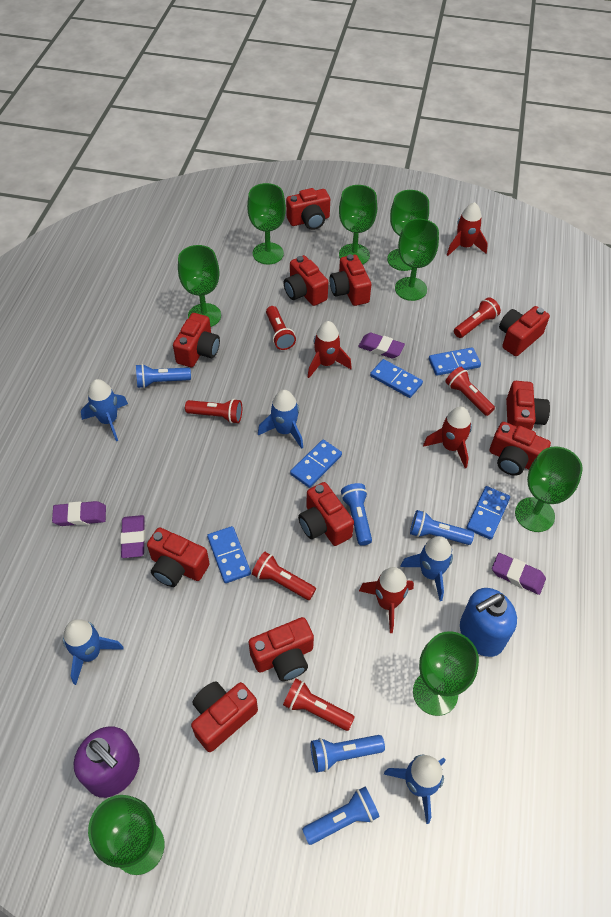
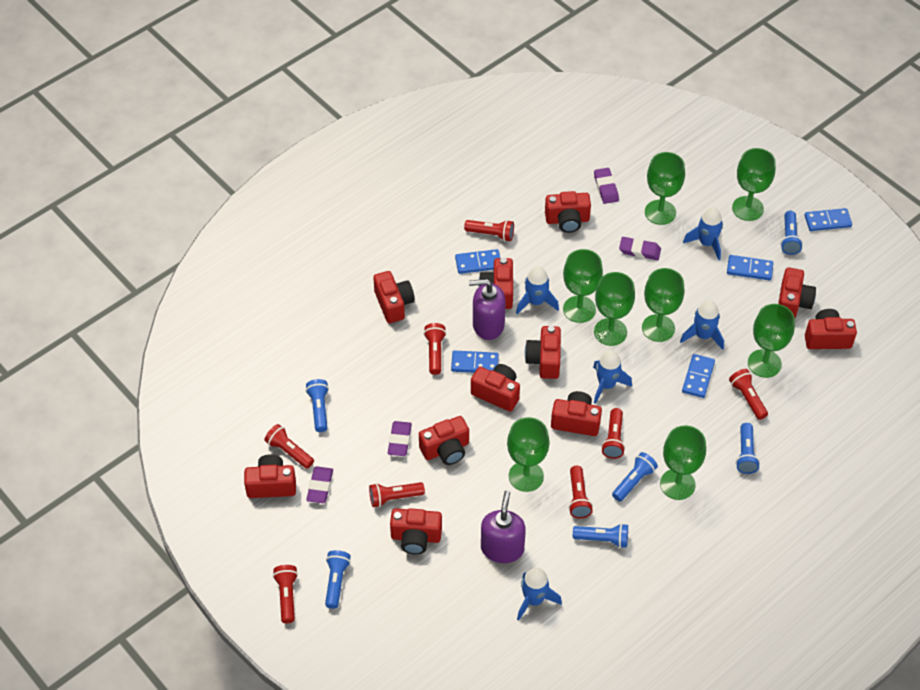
blue flashlight: [136,364,191,388] [302,787,380,845] [311,735,385,772] [341,483,372,546] [410,510,474,545] = 5 -> [306,379,329,432] [325,550,351,609] [573,523,628,548] [612,452,658,502] [736,423,760,474] [780,211,803,255] = 6
blue soap dispenser: [460,588,517,657] = 1 -> none = 0
purple soap dispenser: [74,726,140,798] = 1 -> [469,279,506,340] [481,491,526,563] = 2
red flashlight: [185,399,242,424] [252,552,316,600] [266,306,296,350] [283,679,355,731] [445,367,495,416] [454,297,501,338] = 6 -> [264,424,314,469] [273,565,298,623] [369,482,425,507] [424,323,446,375] [464,220,514,241] [568,466,593,518] [601,408,625,459] [729,369,768,420] = 8
red rocket: [308,321,352,378] [359,567,414,633] [423,407,472,468] [447,202,488,256] = 4 -> none = 0

